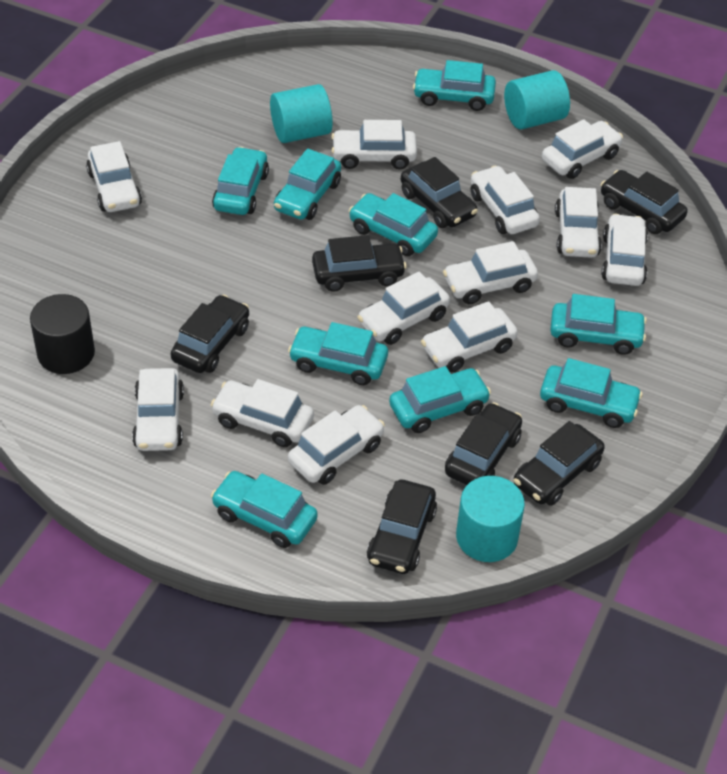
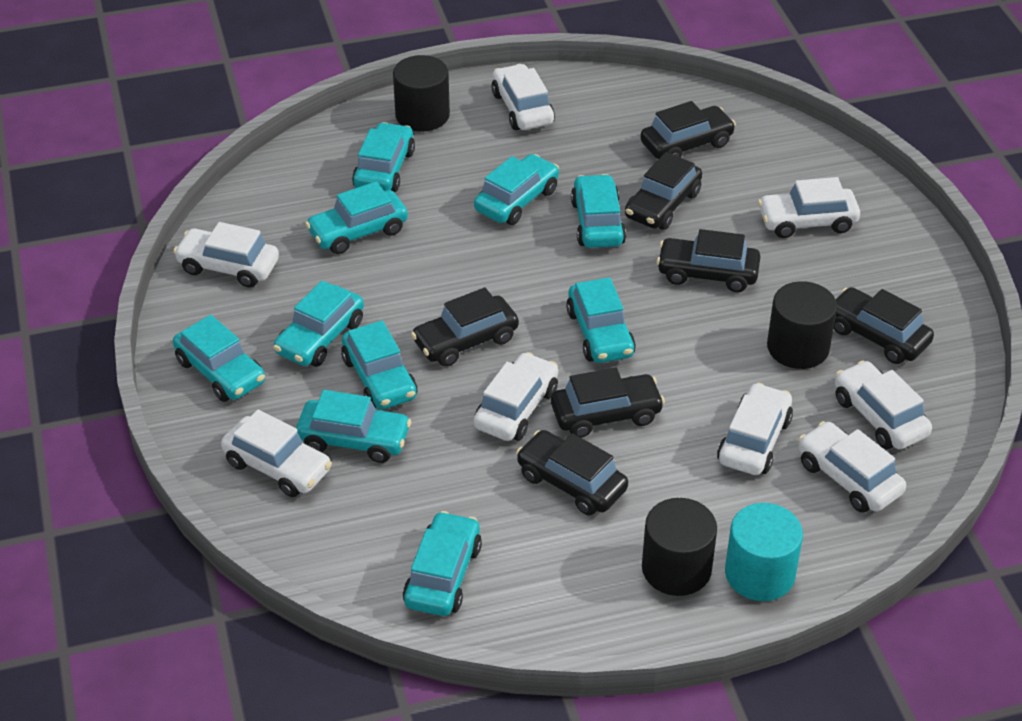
black cylinder: [30,294,95,374] = 1 -> [393,55,450,132] [642,498,717,596] [767,281,837,369] = 3
turquoise car: [211,471,318,548] [212,147,269,215] [274,149,341,220] [288,322,388,385] [349,193,438,256] [389,366,491,433] [413,60,496,111] [540,358,643,428] [550,294,647,355] = 9 -> [173,315,265,402] [273,280,364,367] [296,390,411,463] [305,181,408,254] [341,320,417,410] [352,122,415,192] [403,511,482,616] [474,154,559,225] [566,277,636,363] [571,174,626,248] = 10
turquoise cylinder: [270,84,333,143] [456,476,525,562] [504,70,570,129] = 3 -> [725,503,803,601] = 1
white car: [86,141,142,212] [132,368,184,451] [211,379,314,447] [288,405,385,485] [331,120,417,169] [357,272,450,345] [421,301,518,372] [443,241,538,304] [471,165,540,234] [542,119,623,179] [555,187,602,258] [601,214,648,286] = 12 -> [173,222,279,288] [221,410,332,497] [474,352,558,441] [491,64,555,130] [717,383,793,475] [758,177,860,238] [798,421,906,513] [835,360,932,450] = 8

